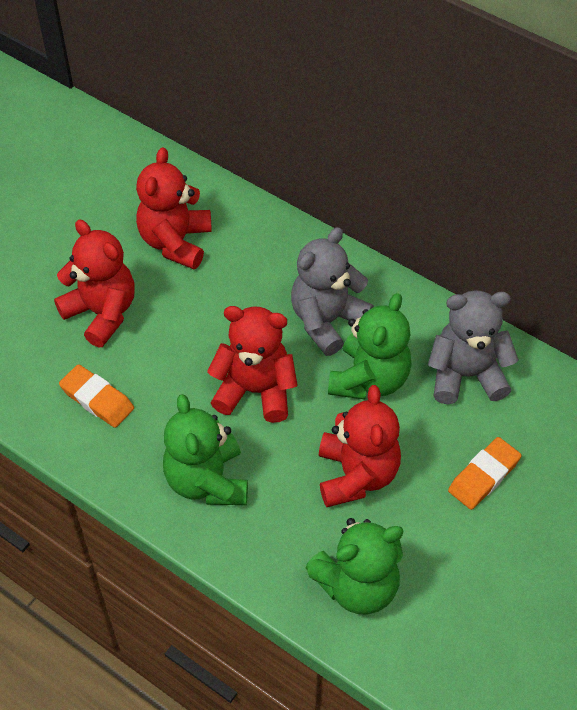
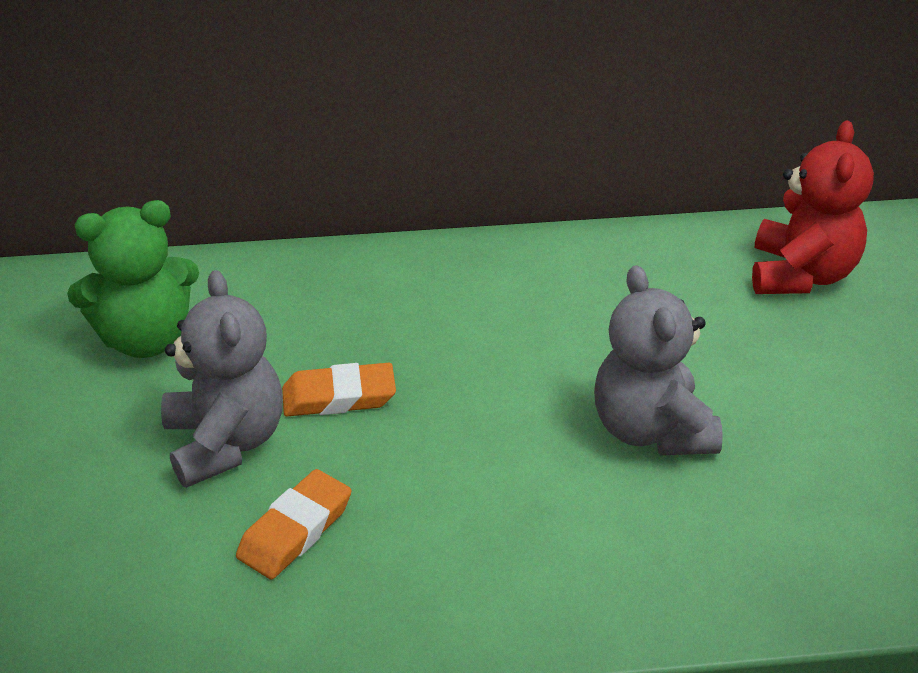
green teddy bear: [163,394,248,505] [305,518,404,614] [328,293,411,400] = 3 -> [67,200,199,358] = 1
red teddy bear: [54,220,135,347] [136,147,212,269] [207,306,298,423] [319,385,401,507] = 4 -> [752,121,874,294] = 1

